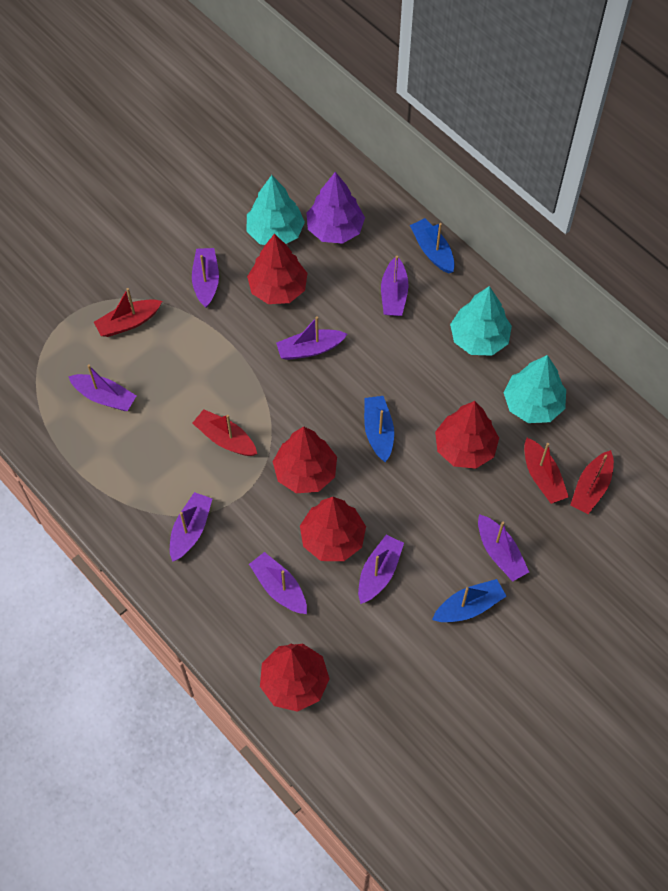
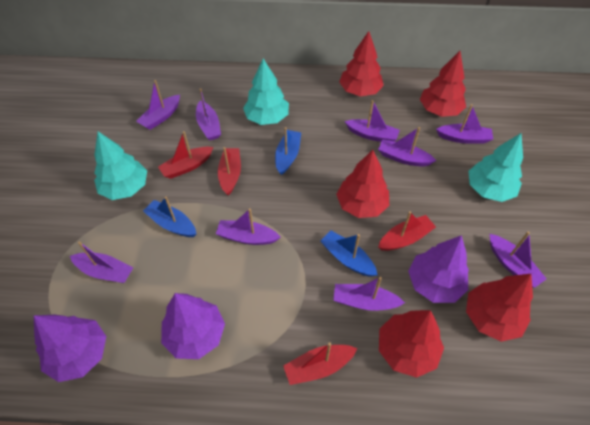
purple boat: [68,364,137,411] [170,492,212,562] [192,248,219,308] [249,552,307,614] [276,316,347,360] [358,535,404,604] [381,256,408,316] [478,514,529,582] = 8 -> [70,241,133,283] [136,80,180,130] [196,88,221,140] [216,208,281,245] [333,277,405,311] [345,100,400,142] [378,127,436,166] [436,104,493,144] [490,231,547,288] = 9
purple tree: [306,172,365,244] = 1 -> [34,314,106,382] [161,293,225,359] [408,235,469,303] = 3

